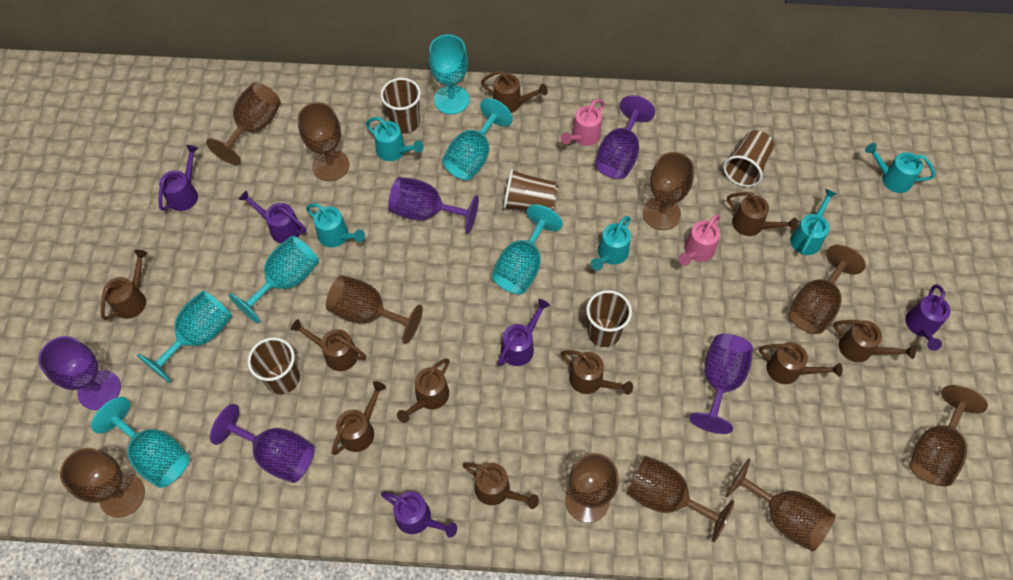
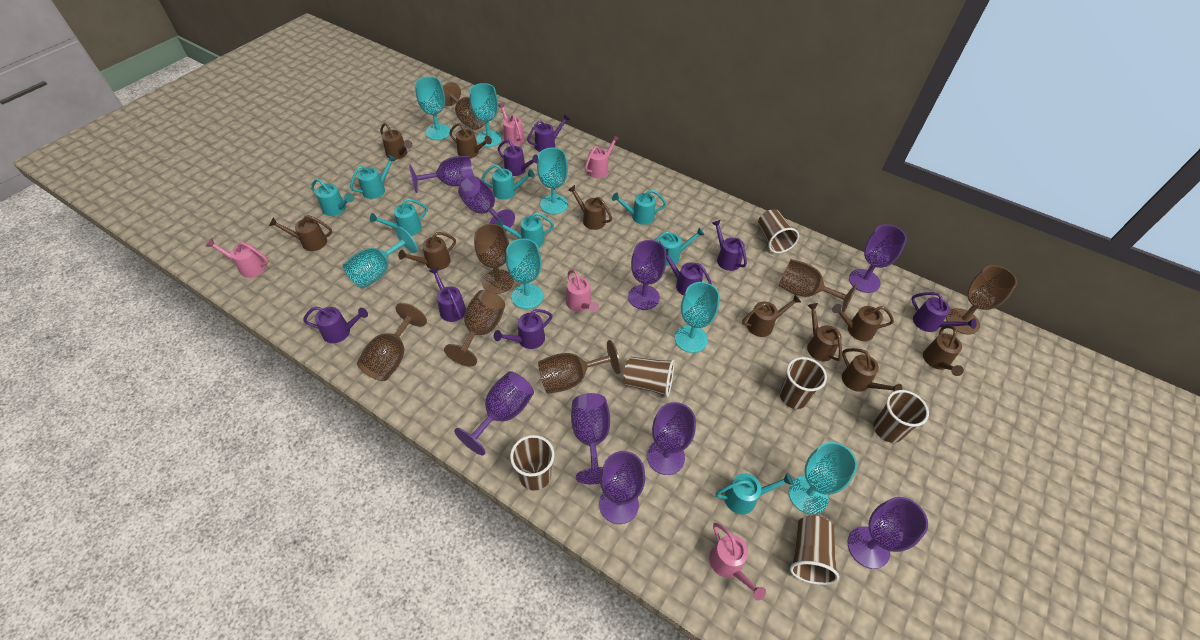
brown cup: [247,337,300,394] [381,78,421,134] [503,169,558,210] [586,290,632,347] [723,130,775,187] = 5 -> [510,435,555,490] [623,357,674,397] [758,209,799,253] [780,357,827,409] [790,515,839,585] [874,390,929,443] = 6
brown goblet: [60,448,145,518] [206,82,281,165] [298,102,349,181] [326,275,423,344] [565,453,619,523] [626,456,734,542] [643,152,694,230] [725,459,836,551] [788,245,866,334] [910,385,988,486] = 10 -> [357,303,427,381] [442,82,485,130] [444,290,505,367] [474,224,514,294] [538,340,621,394] [778,259,857,312] [946,265,1017,335] = 7
pink watering can: [561,99,605,146] [679,214,720,266] = 2 -> [206,238,269,278] [498,102,524,146] [566,270,599,312] [585,135,619,178] [709,523,766,600] = 5
purple goblet: [38,336,121,410] [210,404,315,483] [388,177,479,234] [595,95,655,179] [689,334,753,434] = 5 -> [409,156,474,193] [454,371,534,455] [458,176,515,231] [571,393,610,484] [599,451,645,524] [628,240,666,310] [647,402,696,475] [848,497,928,569] [849,224,907,293] = 9
purple watering can: [158,145,198,211] [239,190,306,243] [381,492,457,538] [498,299,550,366] [905,284,950,351] = 5 -> [303,306,368,343] [430,267,466,322] [494,309,553,349] [498,140,538,176] [527,114,570,152] [666,249,712,295] [712,220,747,271] [911,292,977,332] = 8
turquoise goblet: [91,397,190,488] [137,290,232,383] [228,236,319,324] [429,35,469,114] [442,98,513,180] [492,204,563,294] = 6 -> [343,226,418,289] [415,77,451,140] [470,83,502,147] [506,239,543,309] [537,148,568,214] [675,282,720,353] [789,442,857,515] = 7
turquoise watering can: [306,203,365,248] [366,117,424,161] [591,216,631,271] [790,189,837,255] [865,143,935,193] = 5 -> [311,179,354,216] [350,155,397,199] [370,198,428,236] [482,164,535,200] [496,212,554,247] [612,190,666,225] [654,228,705,266] [715,473,793,515] = 8

